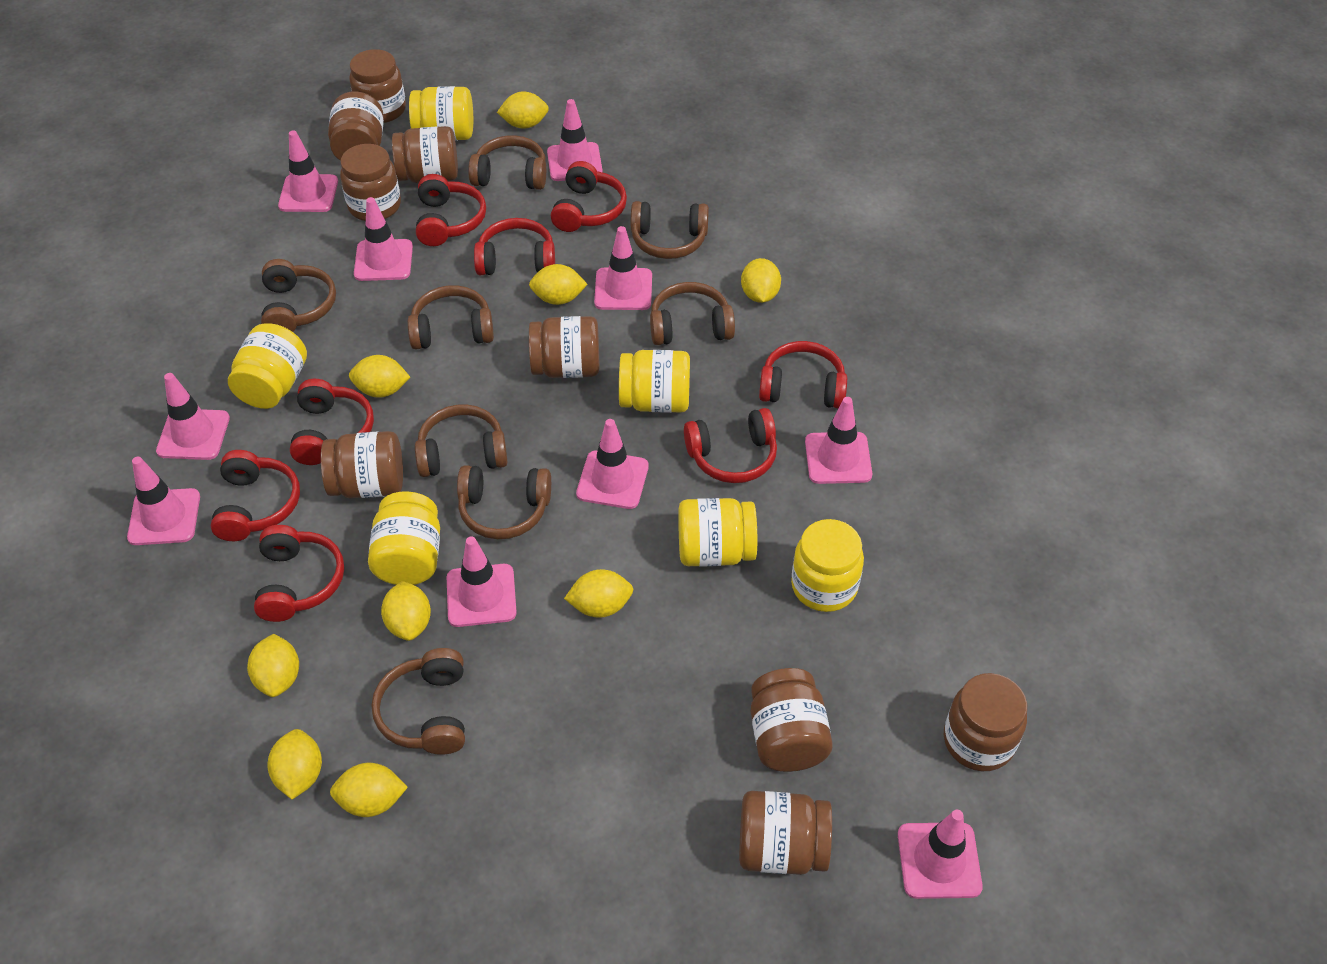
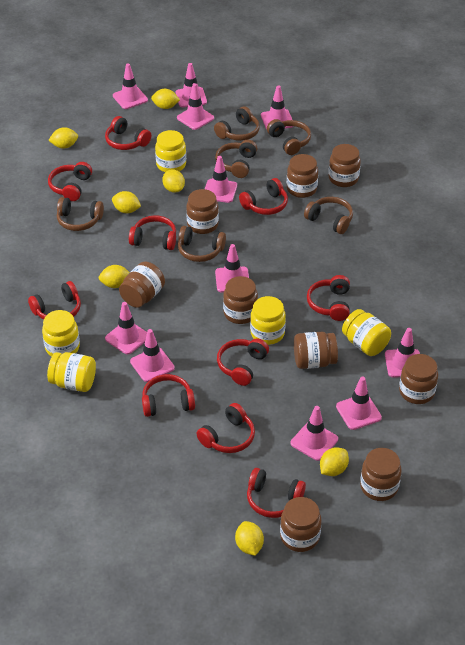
brown headphones: [261,259,336,332] [372,648,465,755] [408,285,494,350] [415,404,508,477] [457,465,551,539] [468,135,546,190] [631,201,709,259] [650,282,735,345] = 8 -> [57,197,104,231] [178,226,226,262] [214,106,260,141] [215,140,258,178] [267,119,311,155] [304,197,353,234] = 6
pink traffic cone: [127,457,200,545] [156,373,230,460] [278,130,338,212] [354,197,413,281] [447,536,517,627] [547,99,603,181] [576,419,649,509] [594,226,652,310] [805,397,872,484] [898,810,983,899] = 10 -> [105,302,147,354] [113,63,148,109] [130,329,175,382] [175,63,207,107] [177,83,214,130] [205,156,237,203] [215,244,249,292] [261,85,294,130] [291,406,338,461] [336,377,382,430] [385,328,420,378] = 11
red headphones: [211,450,300,541] [254,525,344,622] [290,379,374,465] [416,174,486,246] [474,218,555,275] [551,161,627,232] [684,408,777,483] [759,341,847,408] = 8 -> [28,281,81,320] [48,162,92,201] [105,116,151,150] [129,215,176,250] [142,374,195,417] [197,403,255,453] [217,338,269,386] [239,178,288,215] [247,468,306,518] [307,275,350,321] = 10
yellow jar: [228,323,307,409] [368,491,440,585] [409,86,473,140] [619,350,690,413] [678,498,757,567] [791,519,864,612] = 6 -> [42,310,80,357] [47,352,96,392] [155,130,186,172] [250,296,286,345] [342,309,391,356] = 5
yellow lemon: [247,634,299,697] [268,729,322,799] [330,763,408,817] [349,355,410,398] [381,581,431,641] [497,92,549,129] [529,264,587,305] [564,569,633,618] [741,258,781,303] = 9 -> [48,127,78,149] [99,265,130,288] [112,191,141,213] [151,89,180,109] [162,169,185,193] [235,521,264,556] [320,447,349,476] = 7

